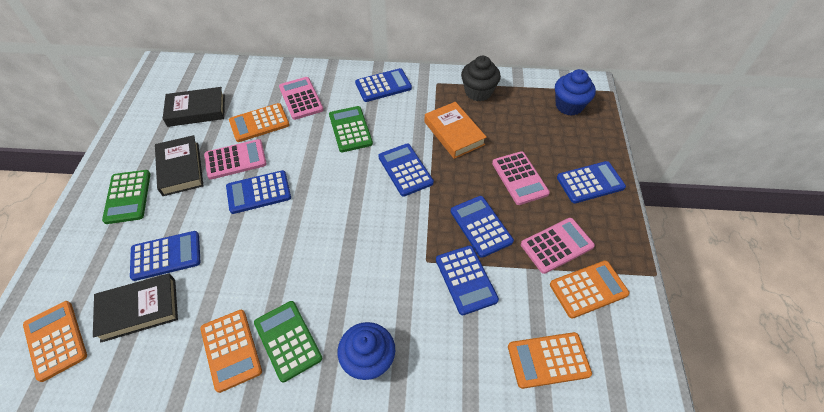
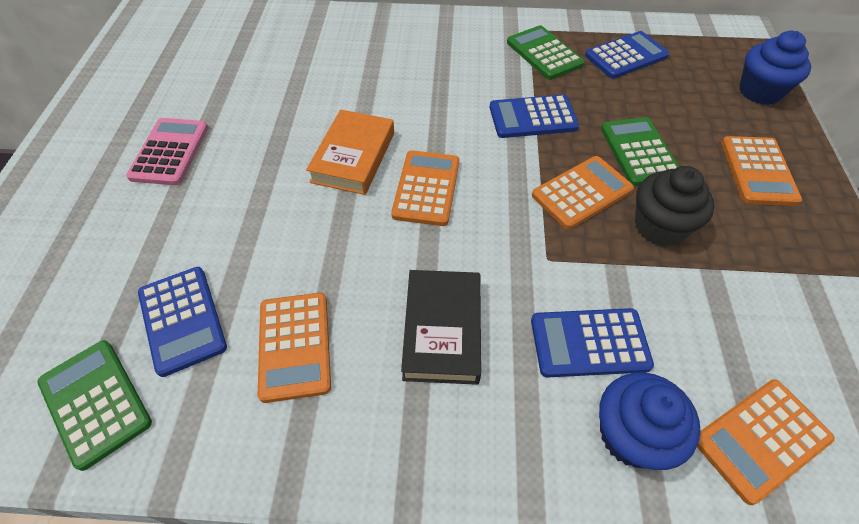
black book: [93,273,178,342] [155,135,203,196] [163,87,225,127] = 3 -> [401,270,481,385] = 1
blue calculator: [130,231,200,281] [226,170,291,214] [355,68,412,102] [378,143,434,197] [436,245,499,315] [451,196,514,258] [557,161,626,203] = 7 -> [138,267,227,377] [490,95,579,138] [531,308,654,377] [585,31,669,79] = 4
pink calculator: [204,139,267,180] [279,77,324,120] [492,151,550,205] [521,218,595,274] = 4 -> [126,118,208,185] = 1

